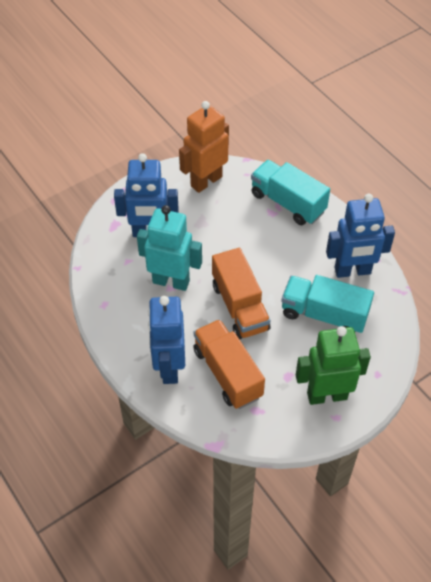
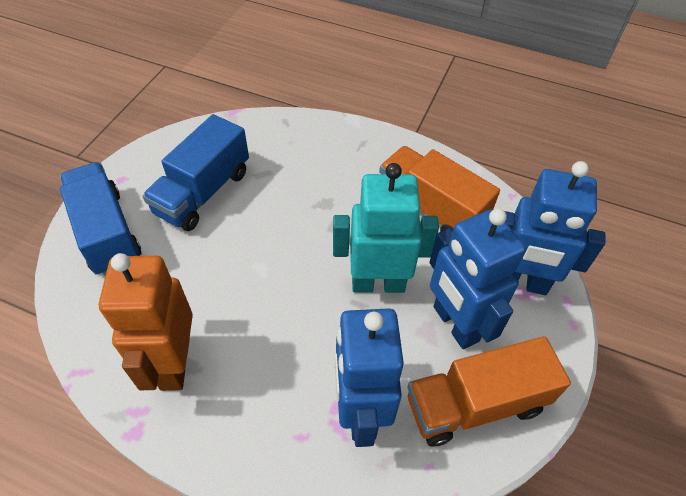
blue truck: none = 0 -> [60,162,142,276] [142,114,249,231] = 2
green robot: [296,326,371,405] = 1 -> none = 0
turquoise truck: [251,160,330,225] [281,275,374,333] = 2 -> none = 0

